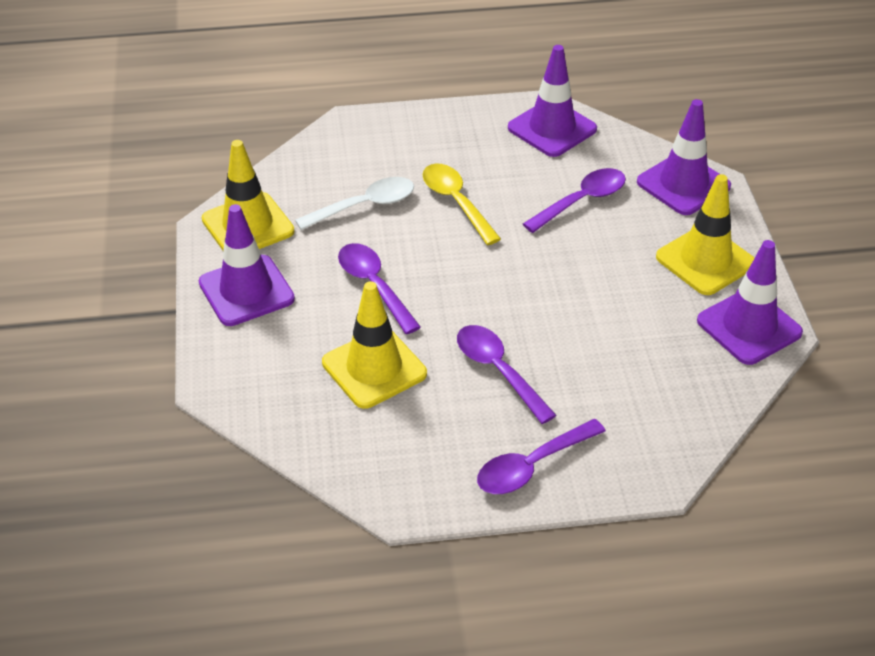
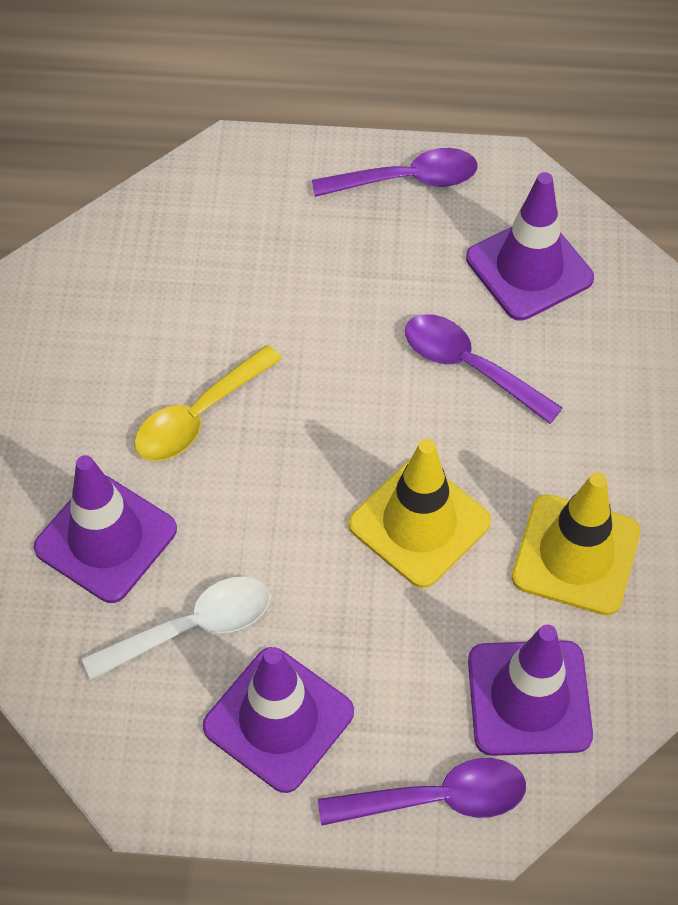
purple spoon: [338,243,421,334] [457,325,557,424] [477,419,606,494] [523,168,626,233] = 4 -> [312,148,478,197] [318,758,526,825] [405,314,563,424] = 3
yellow traffic cone: [202,140,294,250] [322,281,427,409] [656,174,754,295] = 3 -> [349,439,491,588] [512,472,640,615] = 2

